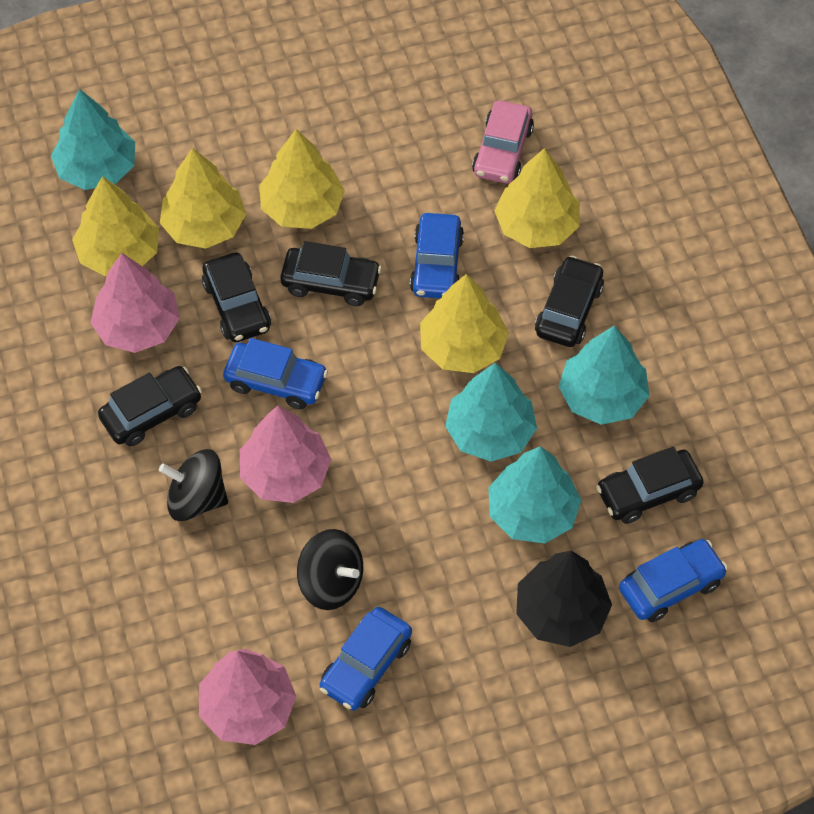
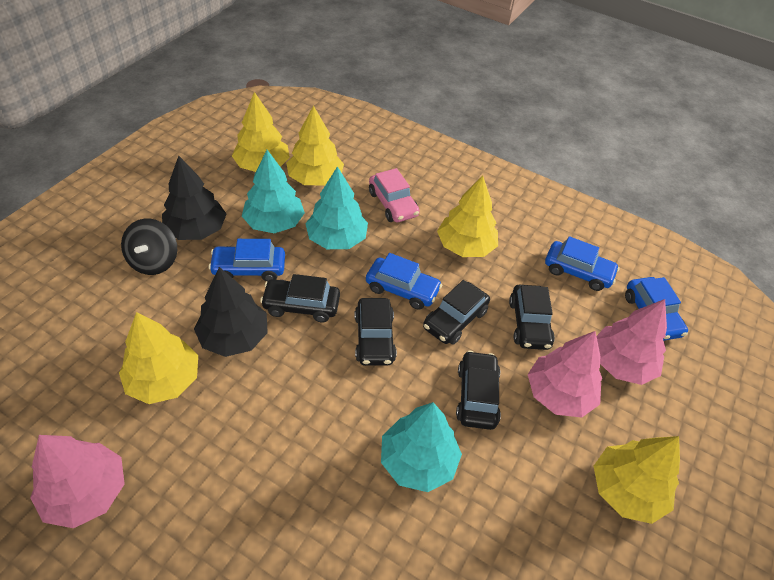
black spinning top: [159,449,228,521] [297,529,363,610] = 2 -> [121,219,177,275] = 1
black tree: [516,551,612,647] = 1 -> [162,156,226,240] [194,267,268,357] = 2
turquoise tree: [51,89,135,190] [445,362,537,462] [488,446,581,543] [559,325,649,425] = 4 -> [242,150,305,233] [305,166,368,249] [381,402,462,492] = 3

